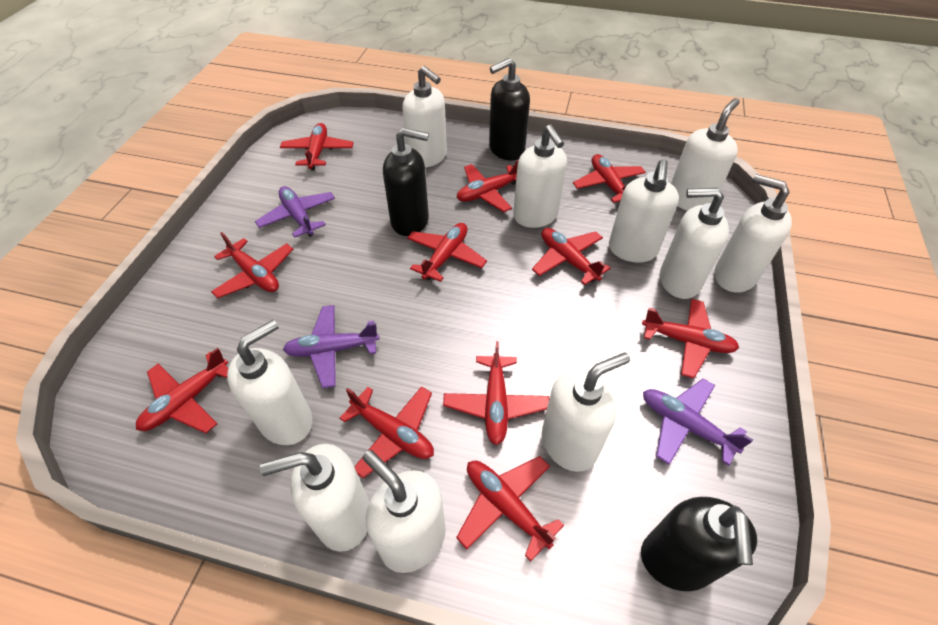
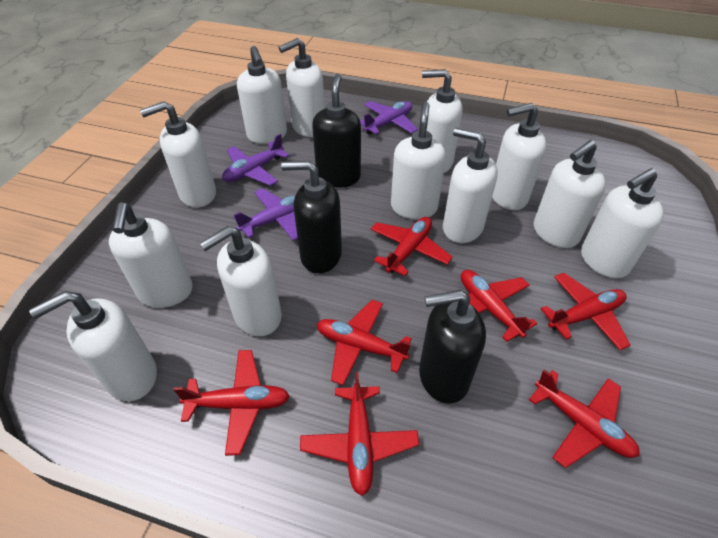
red plane: [136,348,228,433] [211,232,293,298] [280,123,354,171] [339,386,434,478] [407,223,487,282] [443,341,549,445] [456,456,564,561] [457,160,519,212] [532,228,611,285] [573,154,646,203] [642,299,739,379] = 11 -> [173,350,290,456] [300,372,419,496] [317,300,412,386] [371,217,453,276] [461,270,538,342] [529,370,640,468] [541,273,631,350] = 7
white soap dispenser: [227,320,312,445] [260,444,370,552] [362,450,446,573] [402,66,447,168] [513,124,567,228] [542,353,630,472] [609,159,679,263] [660,188,729,299] [671,98,740,211] [715,174,792,293] = 10 -> [29,291,157,401] [109,203,193,308] [140,101,216,208] [200,226,282,336] [237,46,287,144] [278,38,325,137] [391,102,446,220] [422,69,462,173] [443,128,498,243] [492,103,547,210] [534,140,606,248] [581,168,664,278] = 12

